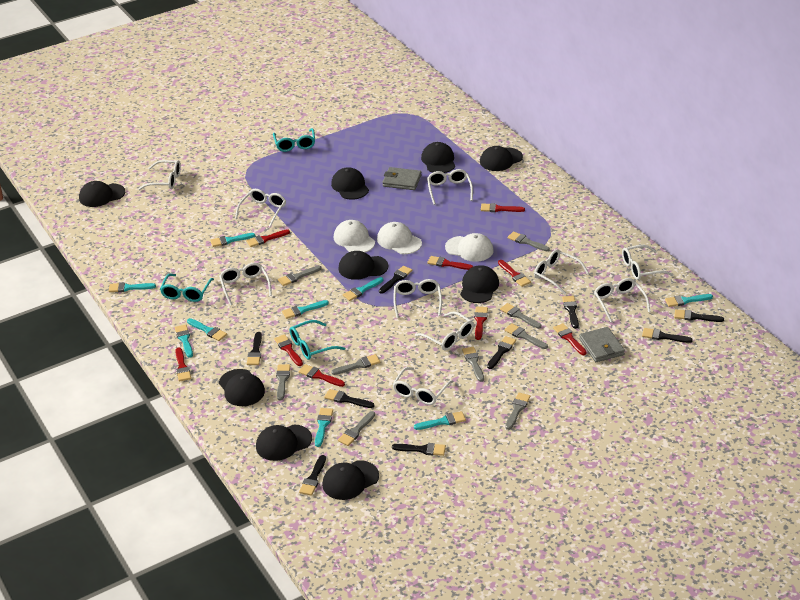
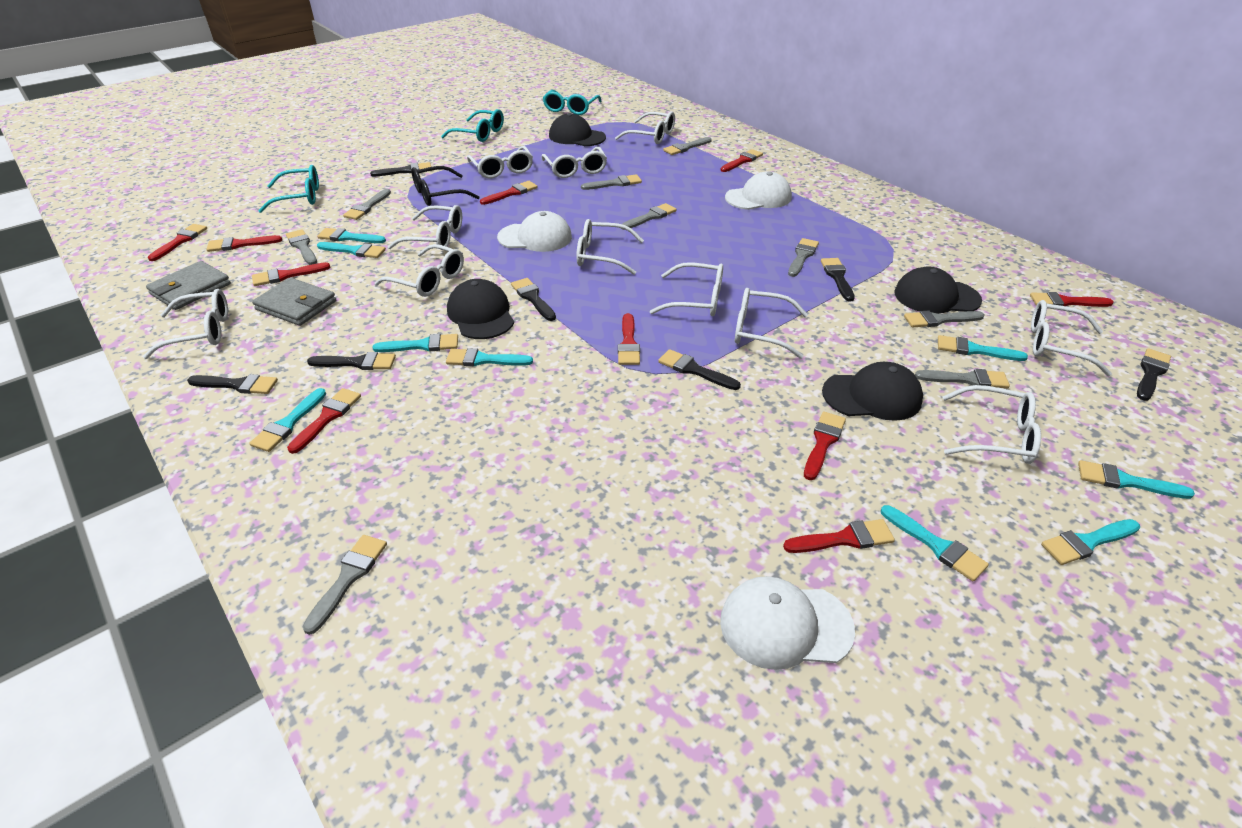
black brush: [247,332,262,365] [299,455,326,496] [324,389,374,408] [379,266,412,294] [392,443,446,456] [487,336,516,369] [562,296,579,329] [642,328,693,343] [674,309,724,322] = 9 -> [187,374,278,394] [307,352,396,370] [370,162,431,176] [511,278,556,321] [658,349,741,390] [821,258,855,301] [1137,348,1171,401] = 7
black cap: [79,181,125,207] [219,369,265,406] [256,424,312,461] [322,460,379,500] [331,167,369,200] [338,251,388,280] [421,142,455,173] [460,265,499,303] [480,146,523,171] = 9 -> [447,279,514,339] [549,113,606,146] [822,362,923,421] [894,267,982,314] = 4
black glasses: none = 0 -> [411,166,479,206] = 1
red brush: [175,347,191,382] [246,229,290,247] [274,334,303,366] [298,364,345,387] [427,256,473,270] [474,307,488,340] [481,203,525,212] [498,260,531,287] [553,323,587,355] = 9 -> [148,224,207,261] [206,235,282,252] [252,262,331,286] [287,388,361,454] [480,181,538,205] [618,313,640,365] [721,149,763,172] [783,519,895,553] [804,411,846,480] [1030,292,1114,307] = 10
white glasses: [138,160,181,190] [219,263,272,305] [235,189,286,227] [393,279,442,318] [393,367,453,405] [415,312,474,351] [427,169,473,205] [534,249,589,294] [594,278,651,322] [622,245,673,280] = 10 -> [143,289,228,359] [375,244,464,297] [388,205,462,250] [467,146,533,178] [542,147,607,178] [576,219,644,275] [615,111,675,144] [650,262,723,316] [735,288,808,359] [943,385,1041,464] [1031,300,1112,376] = 11

